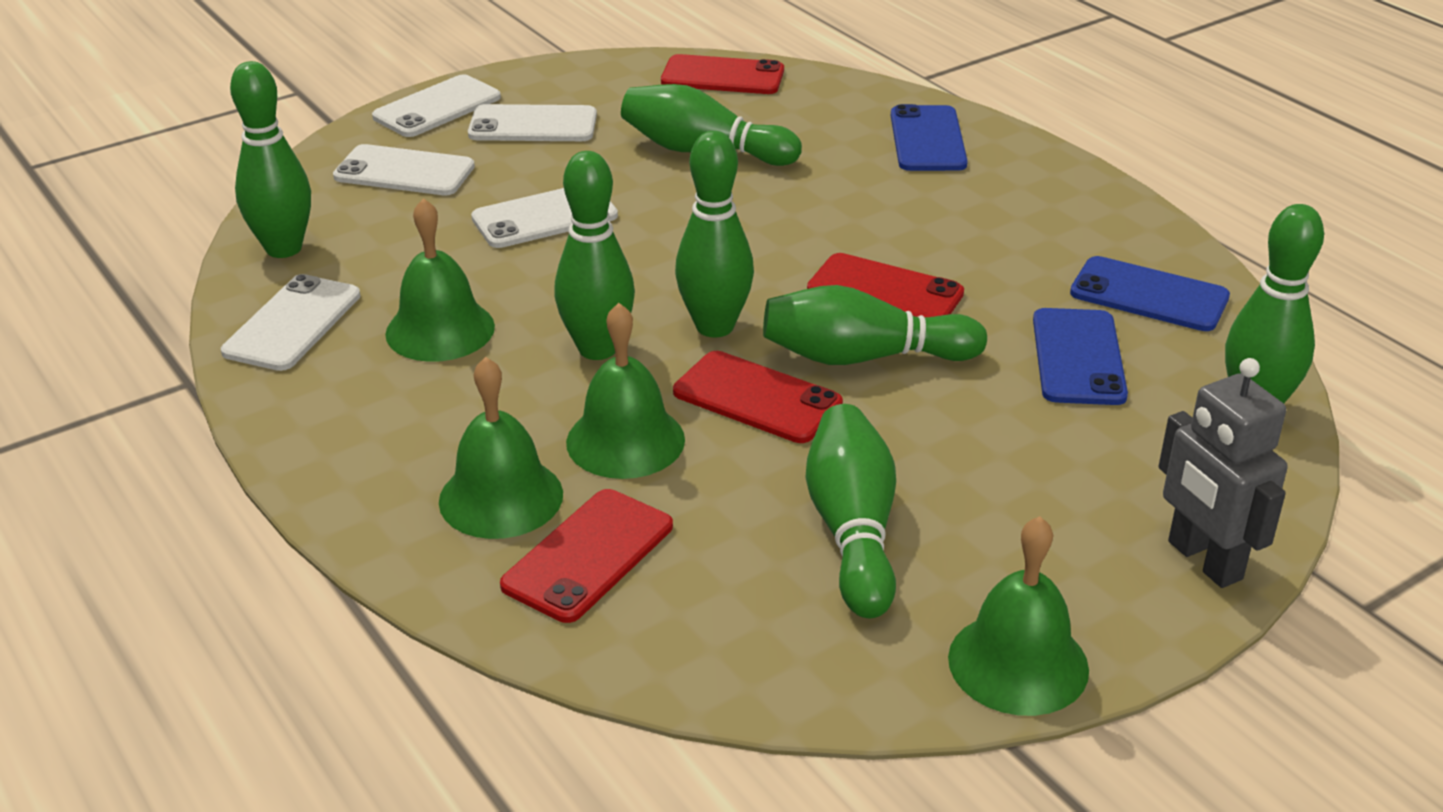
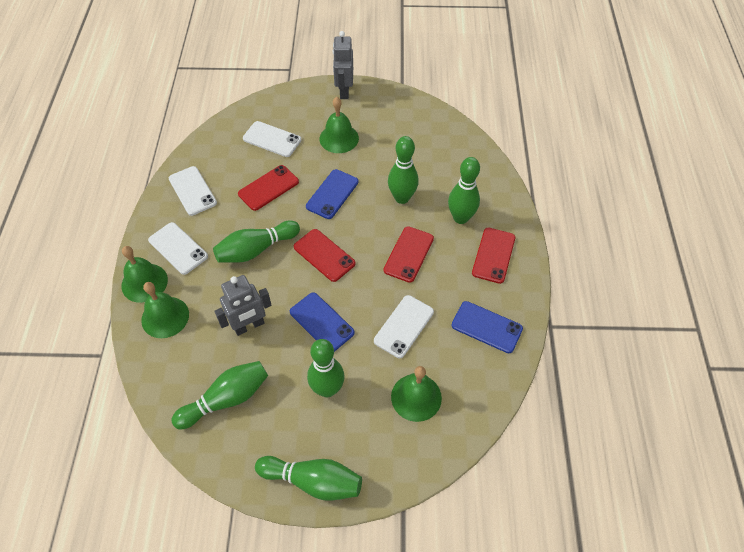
green bowling pin: [230,61,311,258] [554,151,635,360] [621,84,802,166] [675,131,754,338] [763,285,987,365] [806,404,896,618] [1225,204,1324,403] = 7 -> [171,361,268,429] [213,220,300,263] [255,456,362,501] [307,339,344,397] [388,136,419,204] [448,157,480,224] = 6
grey robot: [1158,358,1288,588] = 1 -> [215,275,272,336] [333,31,353,99] = 2
white phone: [221,274,360,371] [333,144,475,195] [372,74,501,137] [468,104,597,141] [471,188,618,248] = 5 -> [148,222,208,275] [169,166,217,216] [243,121,302,157] [374,295,434,358] = 4

